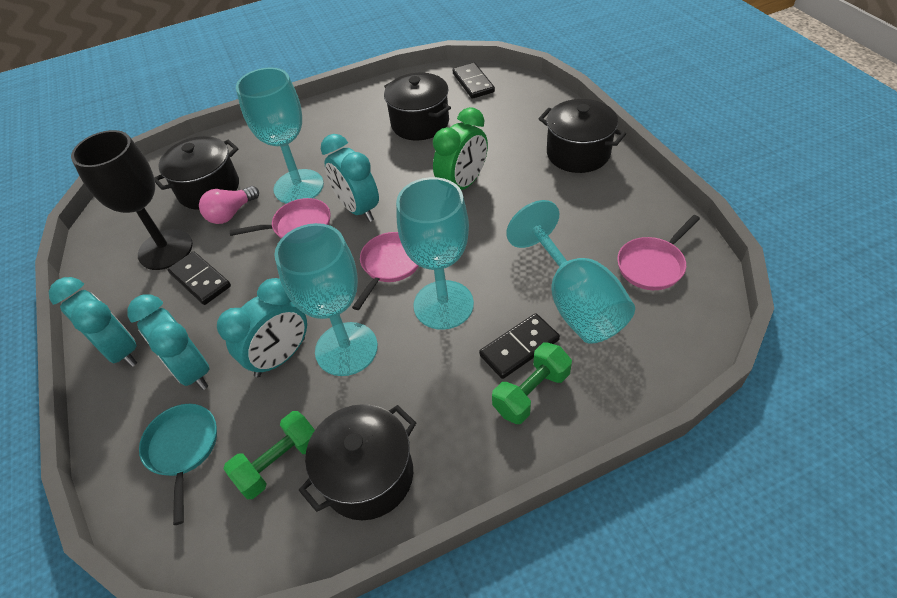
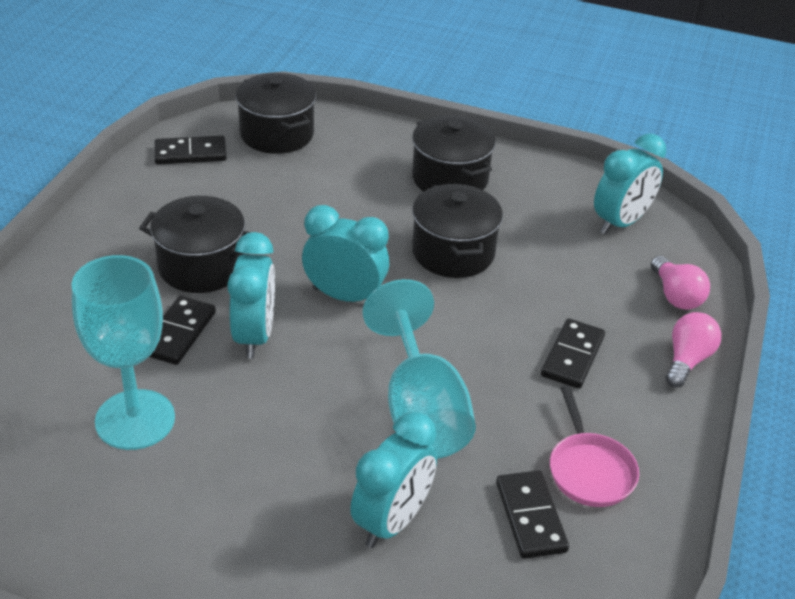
black domino: [168,251,231,305] [453,63,495,99] [479,313,560,379] = 3 -> [149,296,216,365] [155,136,227,164] [496,470,569,559] [541,318,605,389] = 4
black goblet: [71,130,193,270] = 1 -> none = 0
green clock: [433,107,488,190] = 1 -> none = 0
green dumbbell: [224,411,315,499] [492,343,572,424] = 2 -> none = 0
pink light bulb: [199,186,259,224] = 1 -> [651,256,710,310] [665,312,721,388] = 2
pink pan: [230,198,331,239] [352,232,419,310] [617,215,700,290] = 3 -> [550,385,639,507] = 1
turquoise goblet: [236,67,324,204] [274,223,378,376] [396,177,474,330] [506,200,635,344] = 4 -> [72,255,175,450] [363,279,476,459] = 2
turquoise pan: [139,404,217,525] = 1 -> none = 0

